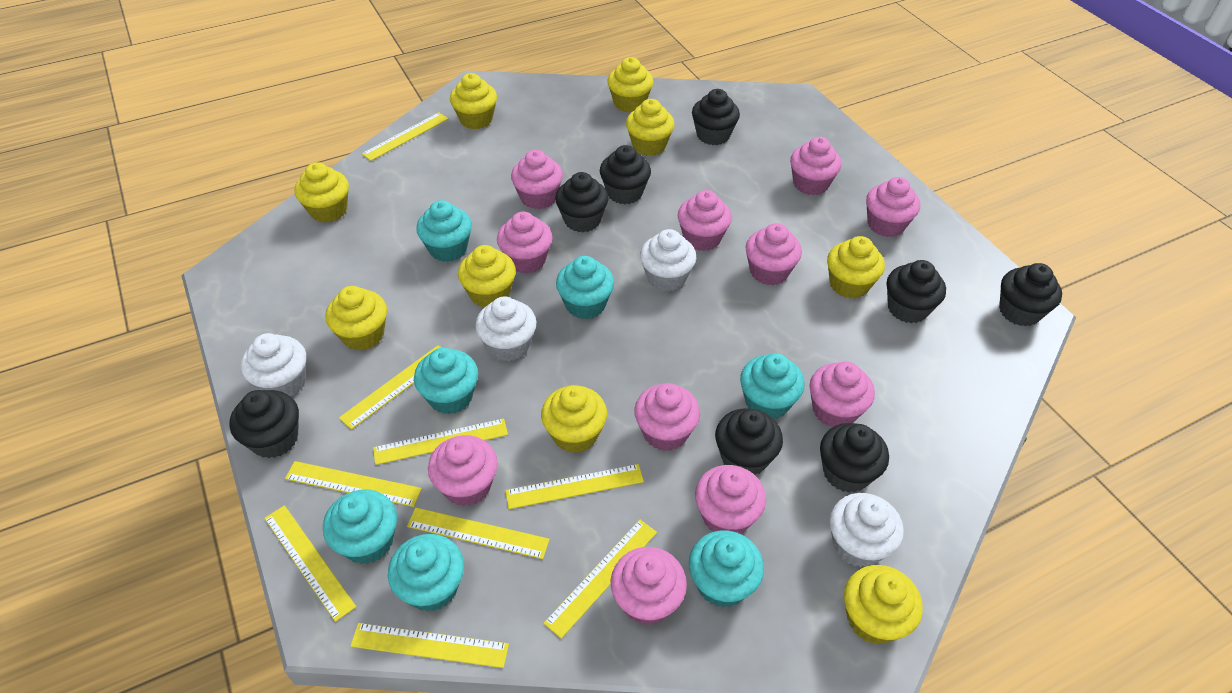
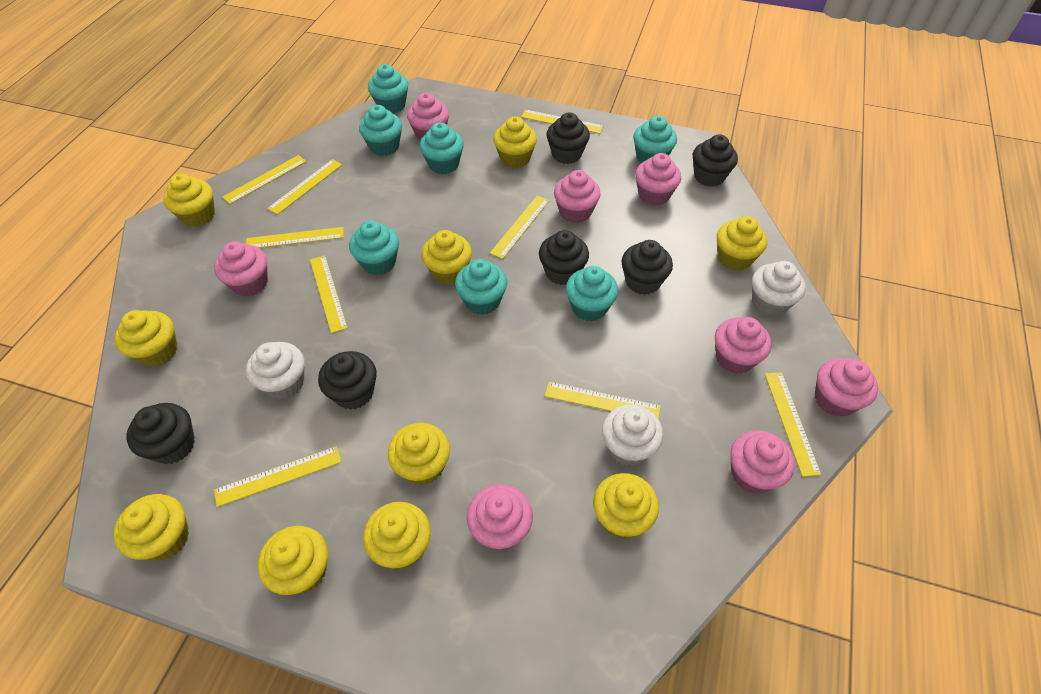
black cupcake: [229,390,299,458] [555,172,609,232] [600,145,651,204] [692,89,740,145] [715,408,783,475] [820,423,889,493] [887,260,946,323] [999,263,1062,326] = 8 -> [126,403,195,464] [318,351,377,410] [539,230,589,285] [546,112,590,164] [622,240,673,295] [693,134,738,187] = 6
pink cupcake: [428,435,498,506] [497,212,552,273] [511,150,563,209] [611,547,687,625] [634,383,700,451] [678,190,732,251] [695,465,766,534] [745,223,802,285] [790,137,841,195] [809,361,875,428] [866,177,920,237] = 11 -> [214,242,268,296] [407,93,449,141] [467,484,533,551] [554,170,601,223] [635,153,681,206] [715,317,772,374] [730,431,795,494] [815,358,878,417] = 8
white cupcake: [241,333,306,397] [475,296,537,361] [640,229,696,292] [830,493,904,567] = 4 -> [246,342,305,399] [602,405,663,466] [752,261,806,316] = 3
yellow cupcake: [295,162,349,223] [325,286,387,351] [450,73,497,129] [458,245,516,307] [541,385,607,453] [607,57,653,112] [626,99,674,156] [827,236,885,299] [844,565,923,644] = 9 -> [114,494,189,561] [115,310,178,367] [163,174,215,227] [258,526,328,595] [363,502,431,569] [388,423,450,485] [422,230,472,285] [493,116,537,168] [593,473,659,539] [717,216,767,271] = 10

